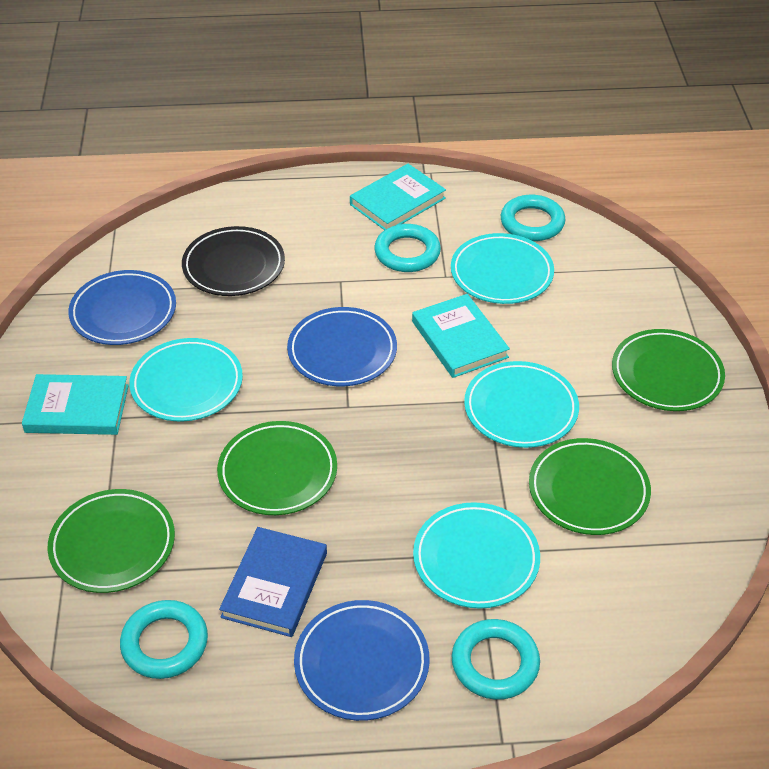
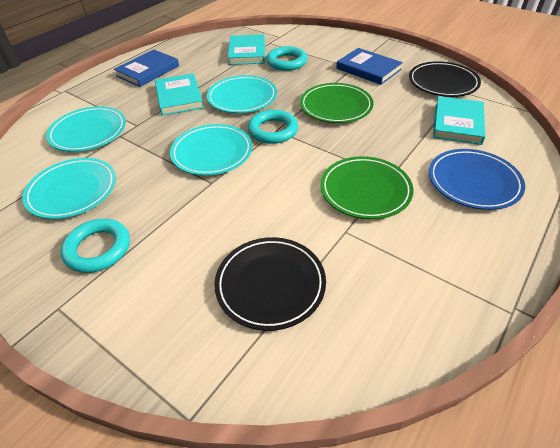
black plate: [182,226,285,296] = 1 -> [214,237,326,331] [409,61,481,97] = 2
blue book: [219,527,327,637] = 1 -> [114,50,179,87] [336,48,403,85] = 2
blue plate: [68,270,176,345] [287,307,397,386] [294,600,430,721] = 3 -> [429,149,525,210] = 1
green plate: [48,489,175,593] [217,421,337,515] [529,438,651,535] [612,329,725,411] = 4 -> [300,83,374,123] [320,156,414,219] = 2
turquoise ring: [120,600,208,679] [374,224,441,272] [452,619,540,700] [501,195,565,241] = 4 -> [61,219,130,273] [248,110,298,144] [266,46,307,71] = 3

